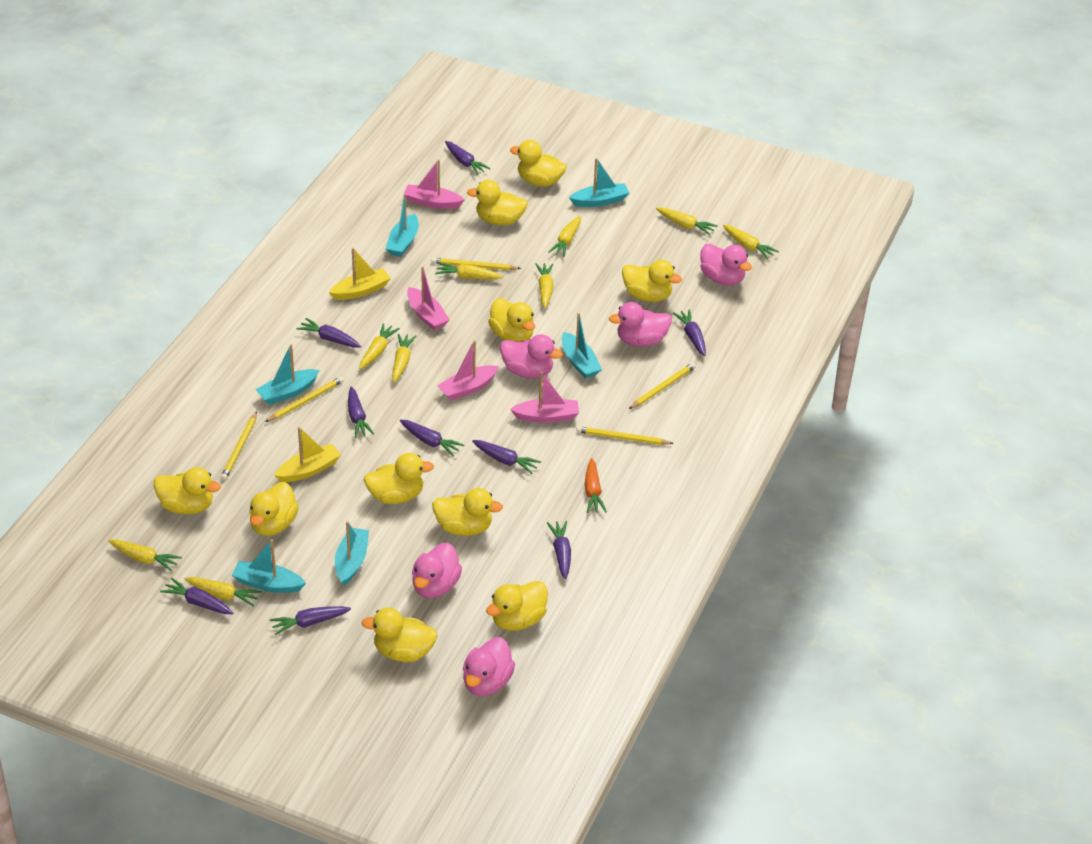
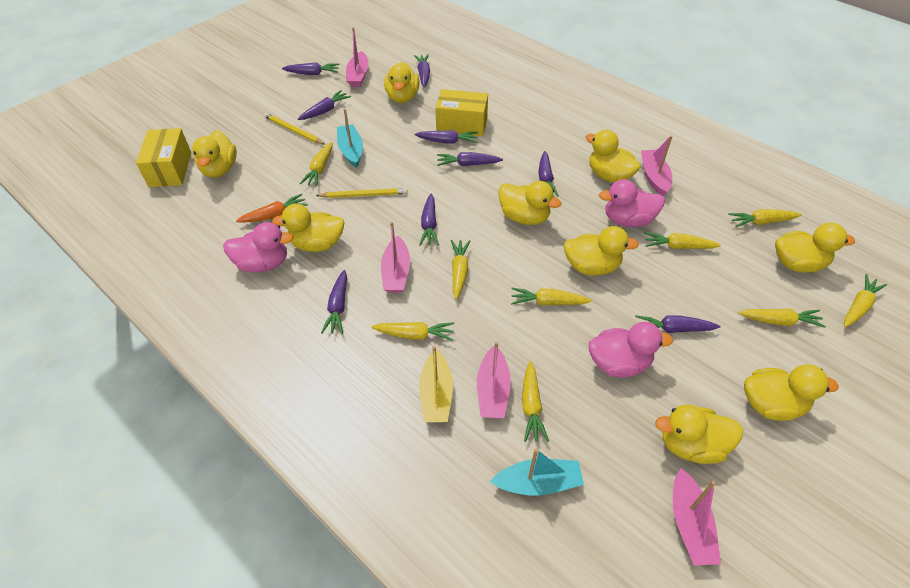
pink boat: [404,159,464,209] [407,266,450,330] [437,340,499,401] [510,371,579,423] = 4 -> [346,27,369,87] [381,222,410,293] [477,342,511,418] [641,136,673,196] [673,468,721,565] = 5
pink duck: [412,543,462,598] [463,637,515,696] [500,334,563,378] [609,302,672,347] [700,244,752,286] = 5 -> [223,222,294,273] [589,322,673,378] [599,179,665,227] = 3
turquoise boat: [232,539,306,593] [256,344,319,405] [335,521,369,586] [386,194,418,257] [562,313,602,379] [569,158,629,207] = 6 -> [337,109,363,168] [490,449,584,496] = 2
yellow boat: [274,427,341,482] [329,248,391,300] = 2 -> [419,346,453,422] = 1
yellow box: none = 0 -> [136,128,191,187] [435,89,488,136] = 2
yellow duck: [153,467,221,515] [249,482,299,536] [362,608,438,662] [364,453,434,504] [432,488,503,536] [467,180,528,225] [486,581,548,631] [488,298,535,342] [510,140,566,187] [622,260,682,302] = 10 -> [192,130,237,178] [272,204,344,252] [384,62,420,103] [498,181,561,225] [564,226,639,275] [585,130,641,183] [655,404,743,464] [744,364,839,421] [775,223,855,273] = 9
yellow pencil: [221,412,257,480] [265,377,344,422] [432,258,521,270] [576,426,674,445] [629,363,696,409] = 5 -> [264,113,325,145] [316,188,408,198] = 2

